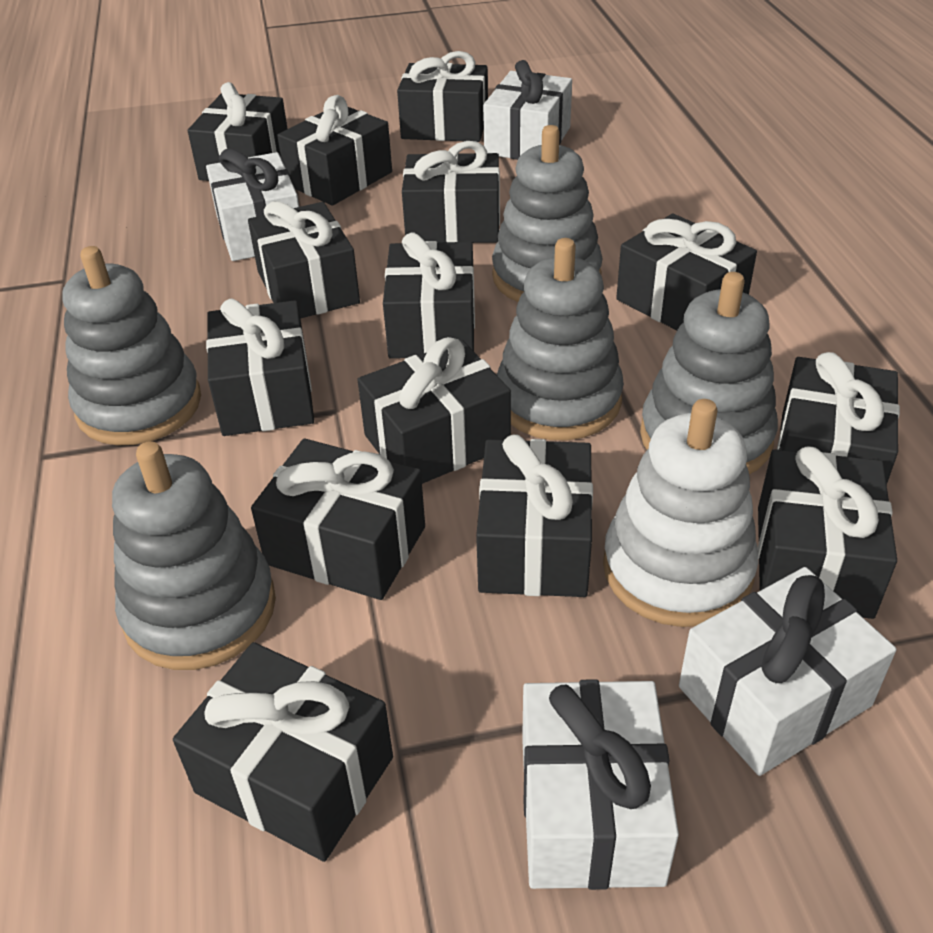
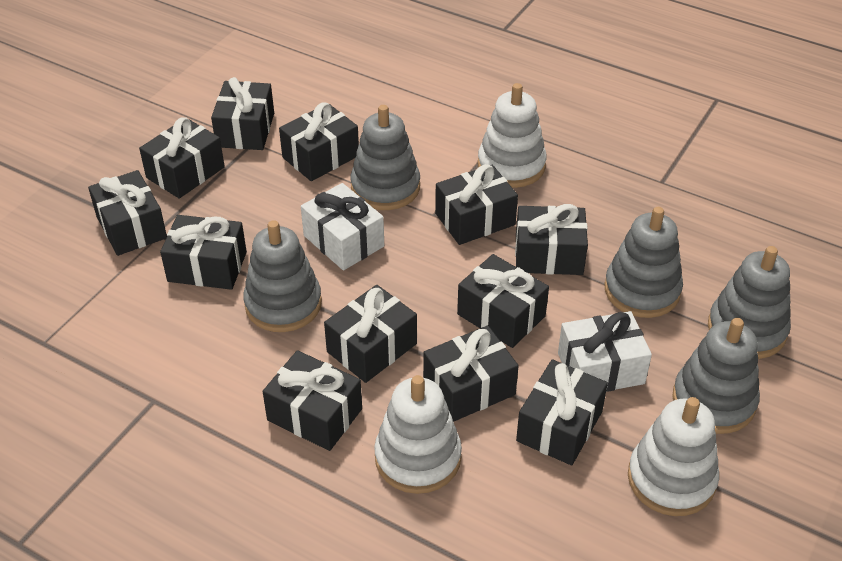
black gift: [173,642,393,862] [188,82,288,181] [206,298,314,436] [248,201,360,319] [251,438,425,600] [277,95,392,206] [357,337,511,484] [383,232,475,359] [397,51,488,142] [402,141,500,243] [476,434,593,597] [616,214,757,330] [758,446,897,619] [777,352,900,485] = 14 -> [88,170,167,256] [139,117,225,199] [160,215,247,290] [211,77,274,150] [262,350,362,451] [279,102,359,181] [324,285,417,383] [423,325,519,422] [435,164,518,245] [457,254,549,348] [515,204,588,275] [516,359,608,465] = 12
white gift: [206,149,299,261] [483,60,572,160] [522,679,679,890] [679,567,896,776] = 4 -> [301,183,384,270] [558,311,652,392] = 2
white stacking toy: [603,399,759,627] = 1 -> [374,375,462,494] [478,83,547,188] [628,397,719,516] = 3

